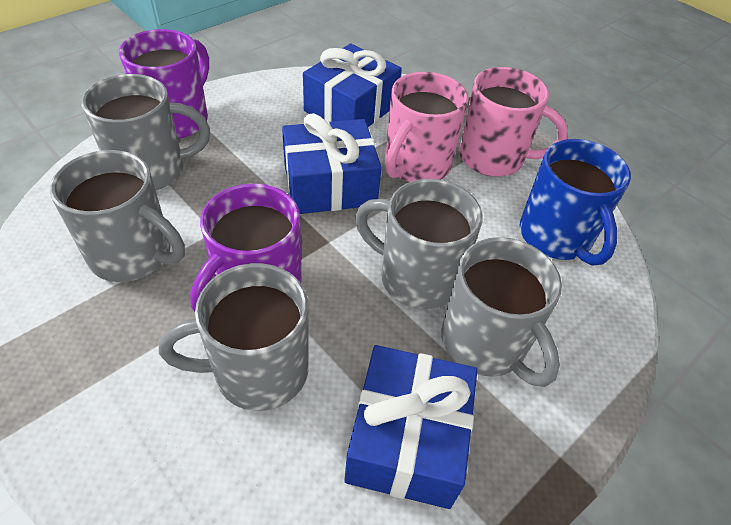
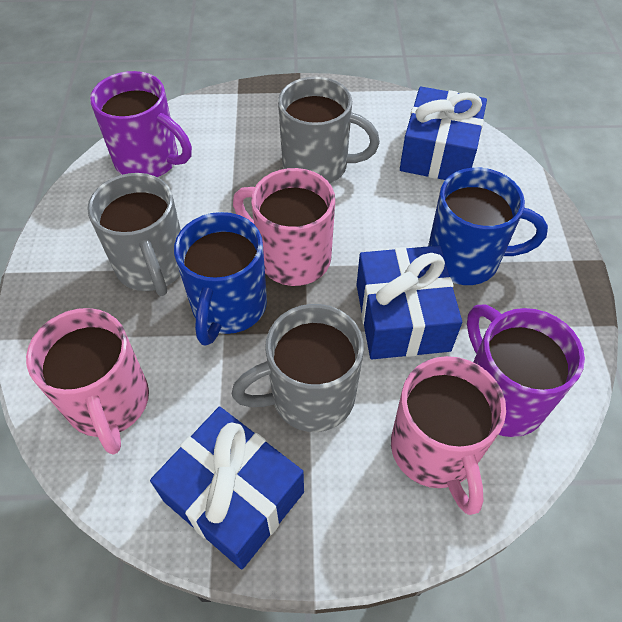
blue mug: [519,139,631,266] = 1 -> [174,212,267,346] [428,168,548,285] = 2
grey mug: [50,150,185,282] [81,74,210,190] [159,263,309,411] [355,179,483,310] [441,237,562,387] = 5 -> [87,173,181,296] [232,304,364,432] [278,77,380,183] = 3
pink mug: [385,72,469,182] [459,67,568,177] = 2 -> [26,308,149,455] [233,168,335,286] [391,356,506,515] = 3

